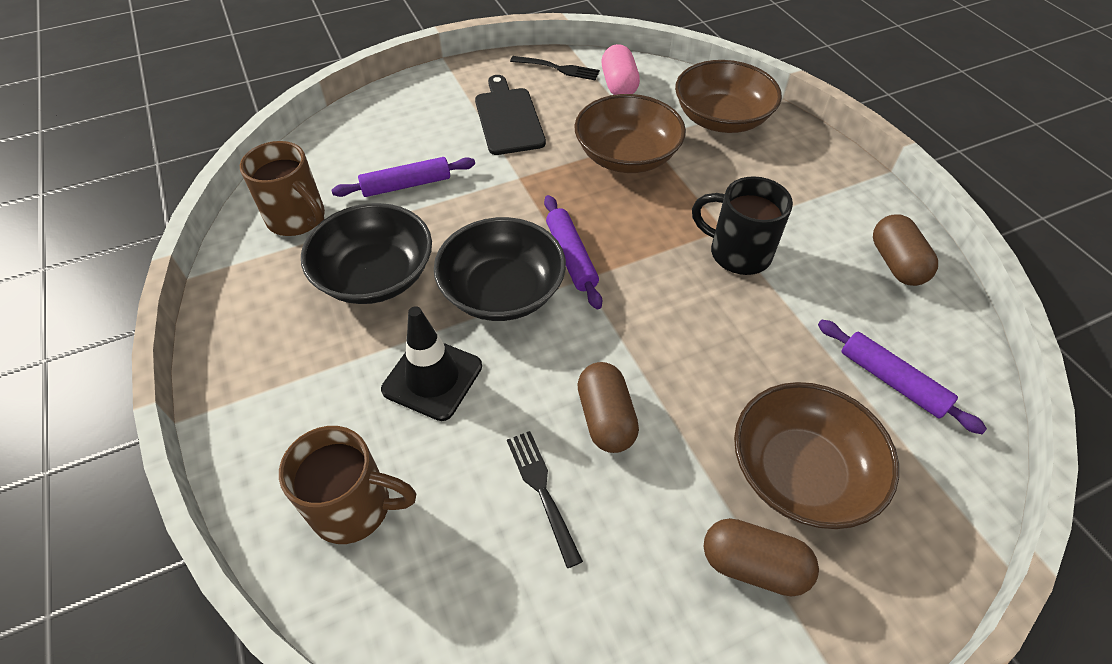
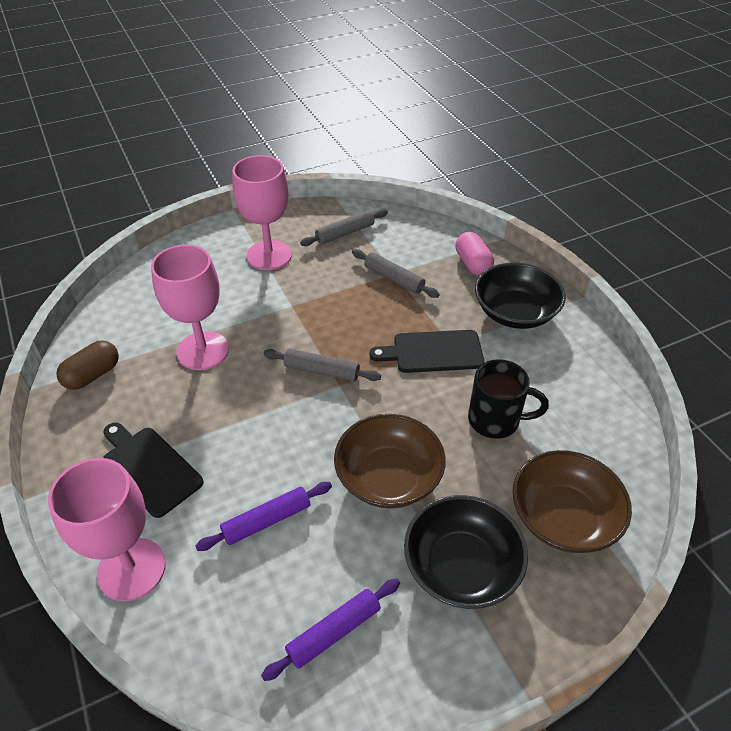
black cutting board: [475,75,546,155] = 1 -> [103,422,204,518] [370,330,485,373] = 2
black fork: [507,431,583,568] [510,56,600,80] = 2 -> none = 0
black traffic cone: [381,306,482,421] = 1 -> none = 0
brown bowl: [574,94,686,173] [675,60,782,133] [734,382,899,529] = 3 -> [334,414,446,509] [512,450,632,553] = 2
brown capsule: [577,362,639,453] [704,518,819,597] [873,215,938,286] = 3 -> [56,340,119,390] = 1
brown mug: [240,141,325,236] [279,426,416,544] = 2 -> none = 0
grey rolling pin: none = 0 -> [264,348,381,381] [300,209,388,246] [352,249,440,298] = 3
pink goblet: none = 0 -> [48,458,166,601] [151,245,229,370] [232,155,292,270] = 3
purple rolling pin: [332,157,475,197] [544,195,602,309] [818,320,987,434] = 3 -> [195,482,332,551] [261,579,400,681] = 2

